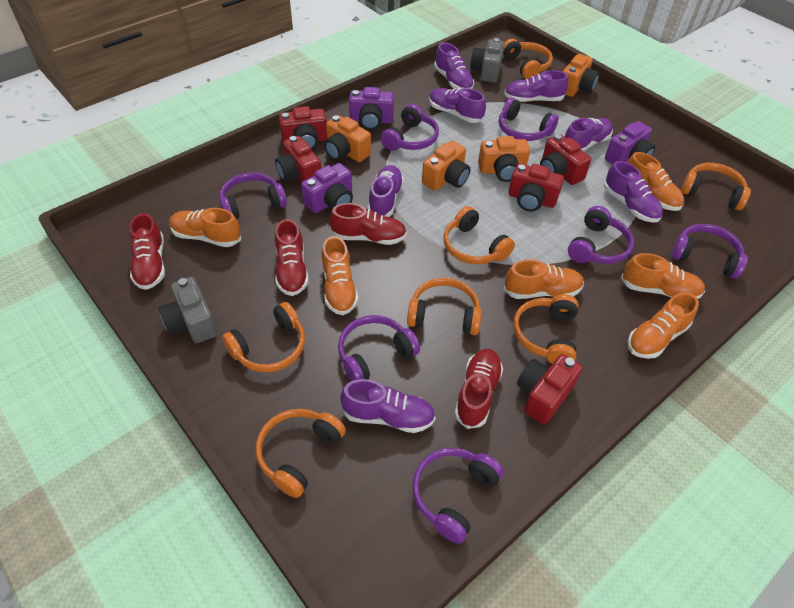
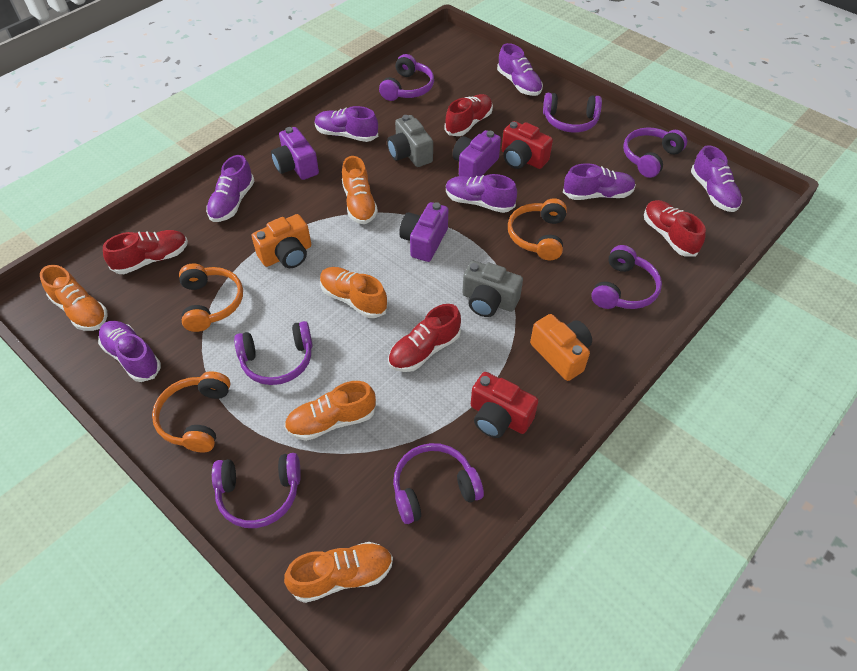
orange camera: [324,115,371,162] [422,141,471,191] [478,136,530,182] [563,54,599,97] = 4 -> [252,214,311,268] [530,314,592,381] = 2
orange headphones: [222,302,305,372] [256,409,346,498] [407,278,482,335] [443,206,515,264] [503,39,553,79] [513,294,578,364] [681,163,751,210] = 7 -> [152,371,230,452] [179,263,243,332] [508,198,567,260] = 3
orange shoe: [169,208,241,247] [321,236,358,315] [504,259,584,299] [621,253,705,299] [627,152,684,211] [628,293,699,359] = 6 -> [40,265,108,331] [284,381,376,441] [284,542,393,603] [320,267,388,318] [342,156,378,224] = 5
red camera: [275,136,321,183] [279,106,327,150] [508,164,564,211] [517,354,583,425] [540,134,591,185] = 5 -> [471,372,538,438] [502,121,553,169] = 2

